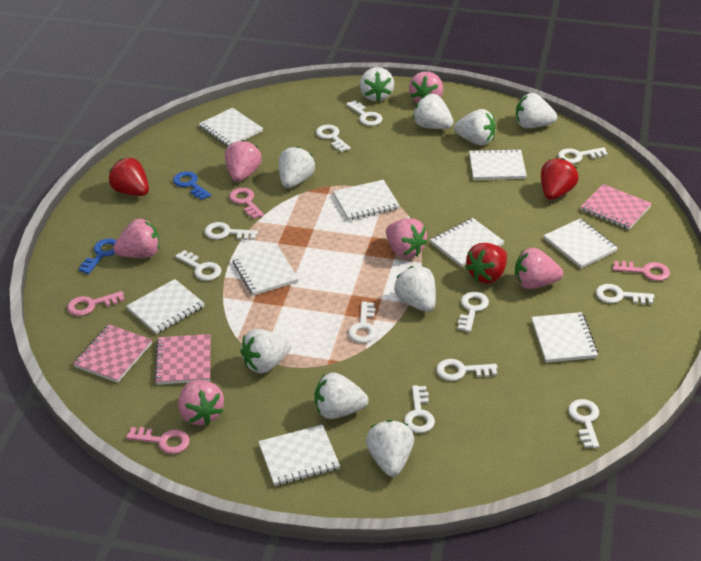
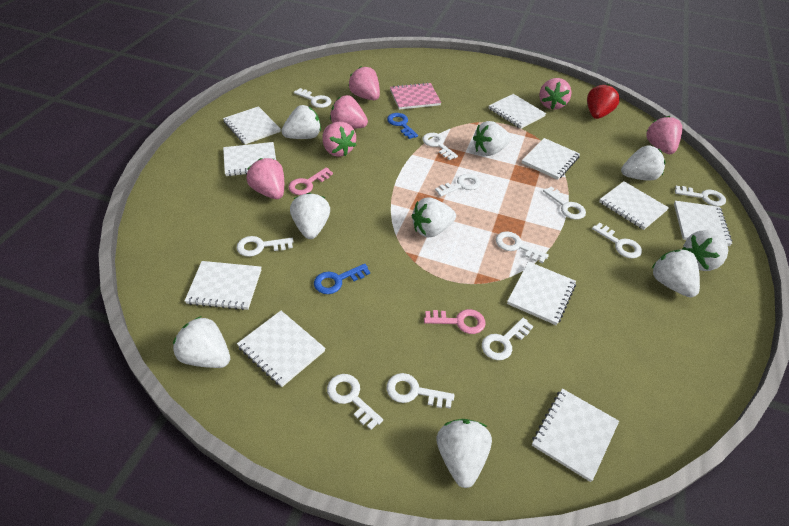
pink key: [67,291,125,316] [126,427,190,454] [229,188,264,219] [613,261,670,281] = 4 -> [288,167,333,195] [424,309,486,334] = 2
pink notebook: [73,325,152,383] [154,334,211,385] [580,184,652,230] = 3 -> [390,82,441,110] = 1
red strawberry: [109,158,149,196] [465,243,507,283] [541,158,579,200] = 3 -> [587,84,620,119] = 1
white notebook: [126,279,205,334] [199,108,263,147] [232,245,299,296] [258,425,340,486] [333,180,400,220] [430,218,505,267] [469,149,527,180] [532,312,598,363] [544,219,618,268] = 9 -> [185,261,261,310] [223,106,281,145] [223,142,276,176] [237,311,326,387] [489,94,546,129] [507,261,576,325] [522,138,580,180] [532,389,619,482] [599,181,669,230] [674,201,732,246] = 10

